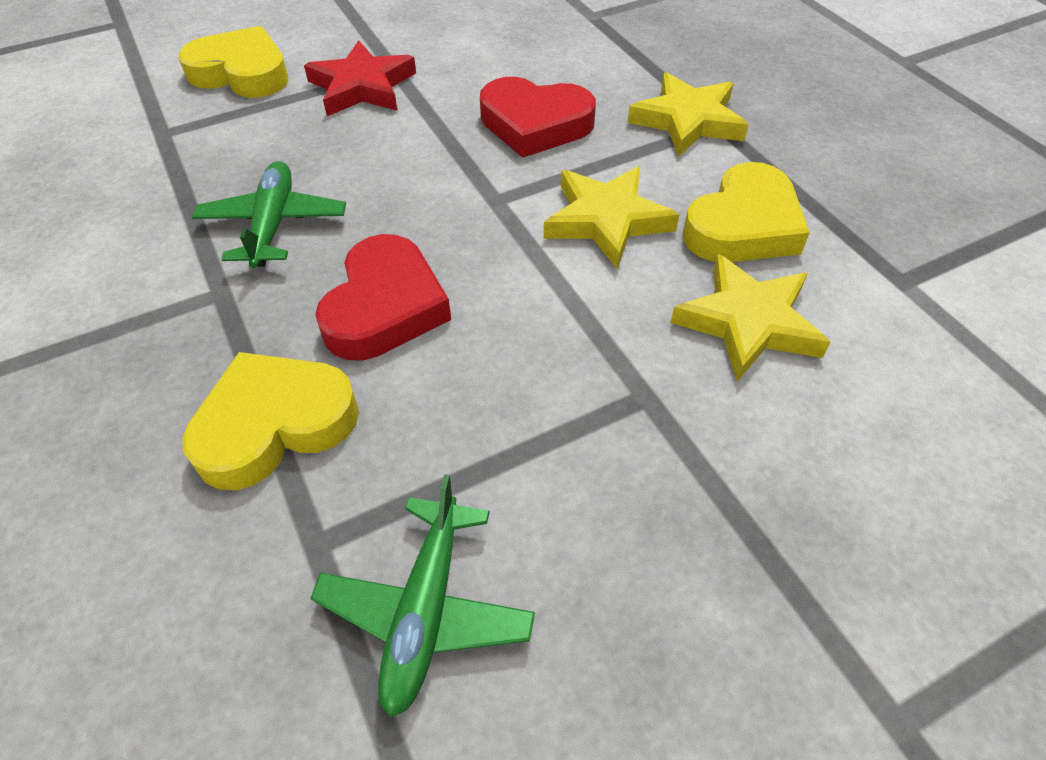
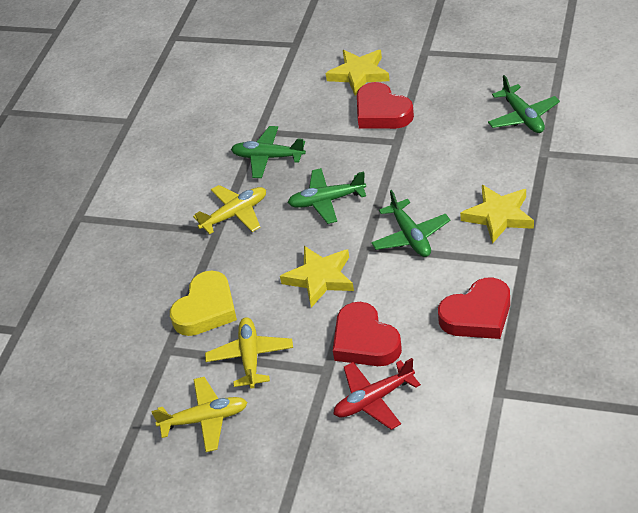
green plane: [192,161,346,268] [310,474,535,717] = 2 -> [231,126,306,178] [288,168,366,224] [371,190,450,257] [488,75,560,133] = 4
red heart: [315,234,451,361] [480,77,596,158] = 2 -> [333,302,402,366] [357,82,414,129] [438,278,510,339] = 3
red plane: none = 0 -> [333,358,421,430] = 1
red star: [304,40,416,116] = 1 -> none = 0
yellow heart: [179,26,289,98] [182,352,359,490] [683,162,810,262] = 3 -> [170,270,237,336] = 1
yellow plane: none = 0 -> [151,377,248,452] [193,185,266,234] [205,317,293,388] = 3

